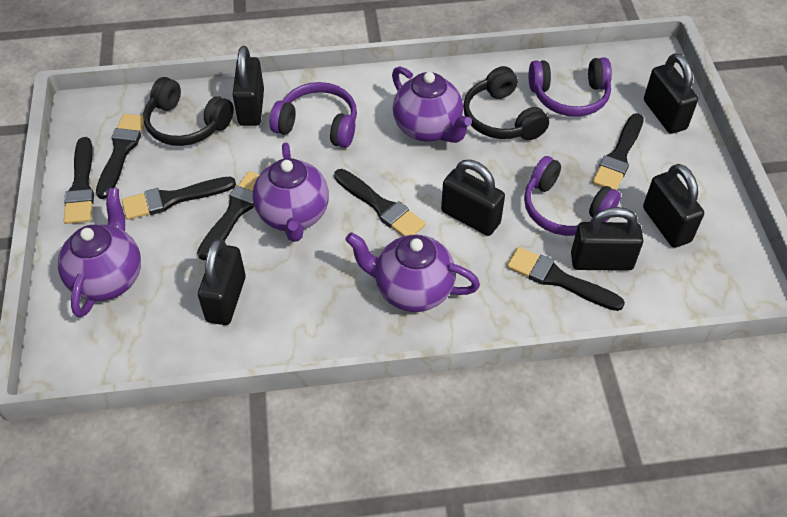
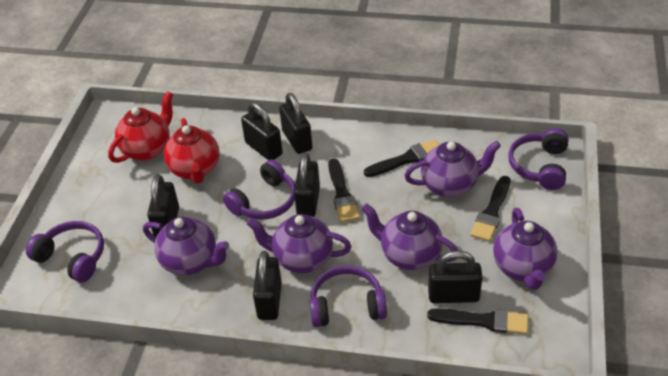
black brush: [64,137,94,224] [96,114,144,199] [122,177,236,220] [197,171,259,260] [334,169,426,236] [507,247,625,311] [592,113,644,190] = 7 -> [328,158,360,223] [364,139,439,177] [427,308,528,335] [470,176,511,242] = 4
black headphones: [143,77,234,146] [463,66,549,140] = 2 -> none = 0
purple headphones: [270,82,357,148] [524,156,621,236] [529,57,612,117] = 3 -> [26,221,104,283] [223,159,295,220] [309,266,387,327] [508,128,569,190] = 4
purple teapot: [58,188,141,318] [253,143,329,242] [345,232,480,312] [392,66,472,143] = 4 -> [143,217,229,276] [247,214,352,273] [362,203,458,270] [404,141,501,197] [493,208,557,290] = 5
red teapot: none = 0 -> [108,91,173,163] [164,118,220,184] = 2

